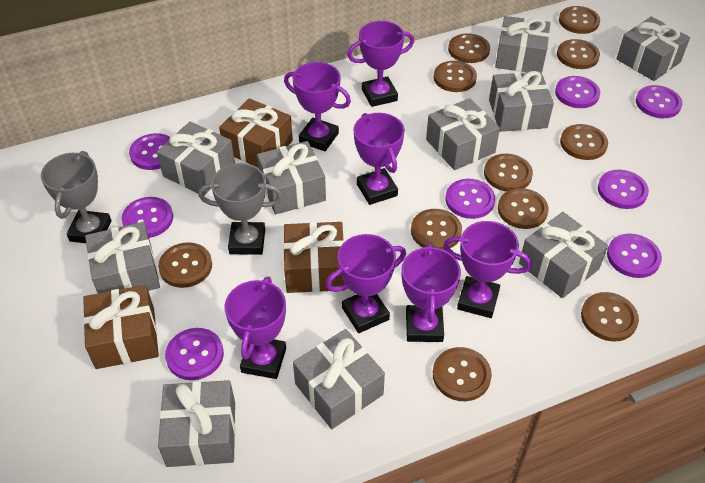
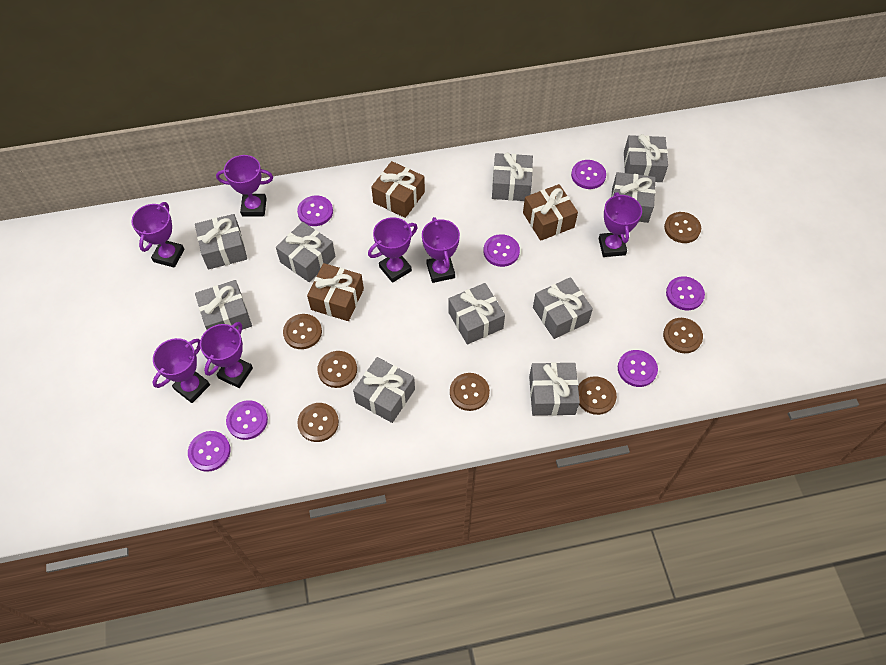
brown button: [158,242,212,288] [411,209,462,250] [433,347,492,401] [434,61,477,92] [448,33,490,63] [484,154,533,191] [498,188,549,229] [557,39,600,69] [559,6,600,34] [560,124,608,160] [581,292,639,342] = 11 -> [283,314,322,349] [297,403,339,442] [317,351,357,388] [450,373,490,411] [578,376,617,415] [663,318,703,353] [664,212,701,243] = 7
grey trophy: [41,151,111,243] [198,163,283,255] = 2 -> none = 0
purple button: [122,197,173,238] [129,133,170,170] [165,328,224,380] [446,179,495,219] [555,76,600,108] [598,170,649,209] [607,233,662,278] [636,85,682,118] = 8 -> [188,431,230,472] [226,400,268,440] [297,196,333,226] [483,234,520,267] [571,160,606,189] [618,350,658,387] [666,276,705,310] = 7

